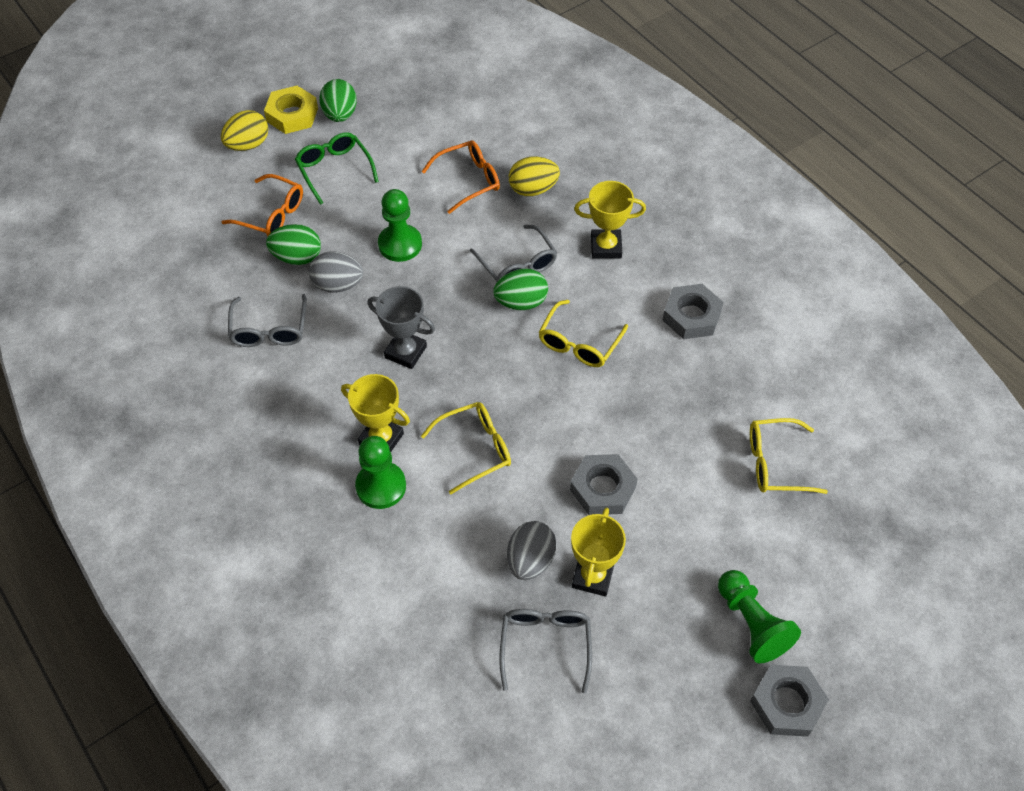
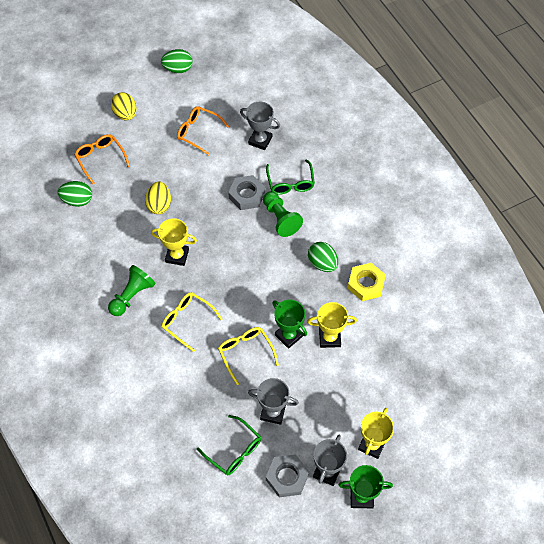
green glasses: [295,132,379,205] = 1 -> [197,415,261,476] [266,159,315,195] = 2
green pawn: [355,436,406,509] [378,189,422,262] [718,570,801,664] = 3 -> [108,265,156,316] [263,191,303,237] = 2
green trophy: none = 0 -> [272,300,307,349] [338,465,393,508] = 2
grey egg: [309,251,363,293] [507,521,557,580] = 2 -> none = 0
grey glasses: [228,294,307,347] [470,225,557,282] [499,609,592,694] = 3 -> none = 0
grey nut: [570,454,637,515] [663,284,723,339] [750,665,829,737] = 3 -> [228,175,265,210] [266,454,309,497] = 2
grey trophy: [367,286,435,369] = 1 -> [240,102,280,150] [248,378,299,425] [313,435,347,486] = 3
yellow glasses: [421,402,511,494] [539,300,628,367] [750,418,828,494] = 3 -> [162,292,222,352] [218,327,279,385] = 2

